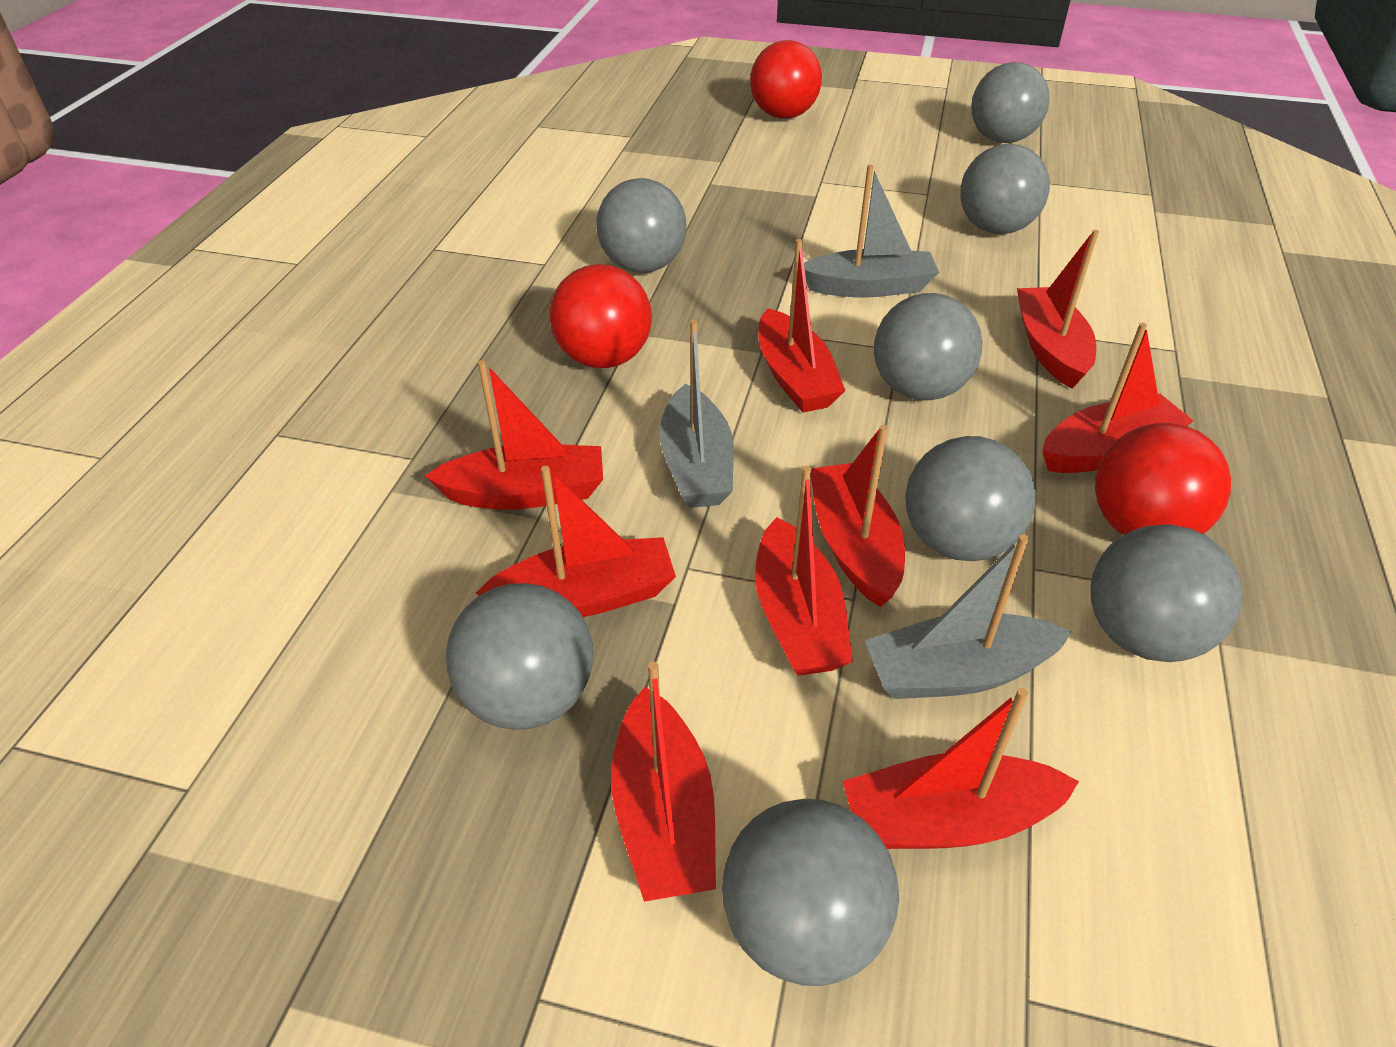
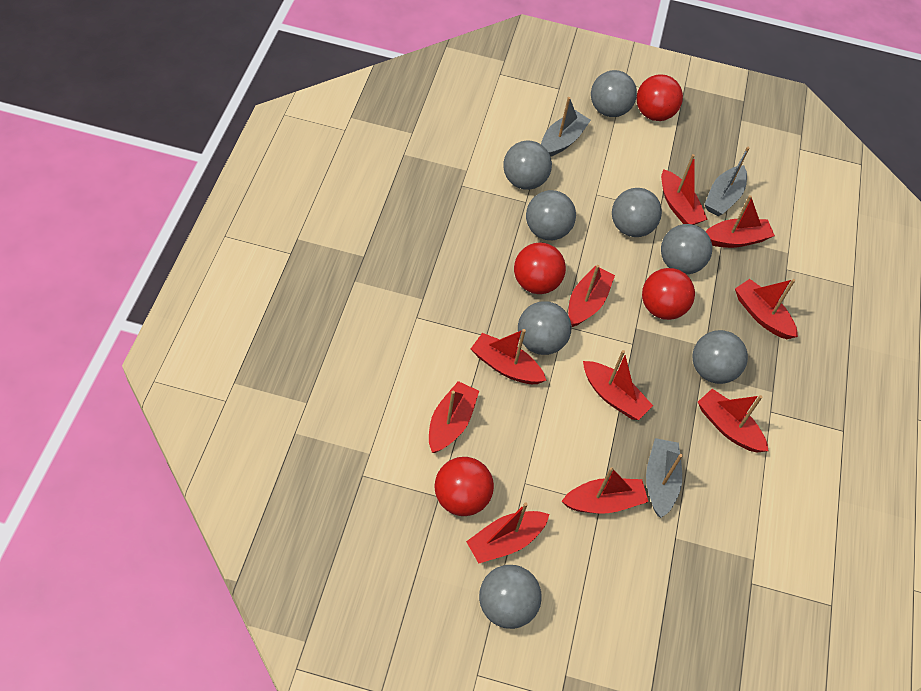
red ball: [549,264,652,368] [750,40,822,119] [1095,423,1231,535] = 3 -> [435,457,494,516] [514,243,566,294] [637,74,683,121] [642,268,695,320] = 4
red boat: [425,360,603,510] [476,466,676,617] [611,662,716,902] [755,466,853,676] [758,239,845,413] [810,425,905,607] [843,688,1079,849] [1017,230,1099,389] [1042,323,1194,473] = 9 -> [429,381,479,453] [466,502,549,563] [471,329,547,384] [561,467,648,513] [568,265,615,327] [583,350,653,420] [661,154,708,225] [698,389,769,453] [705,195,775,248] [735,279,798,339] = 10

